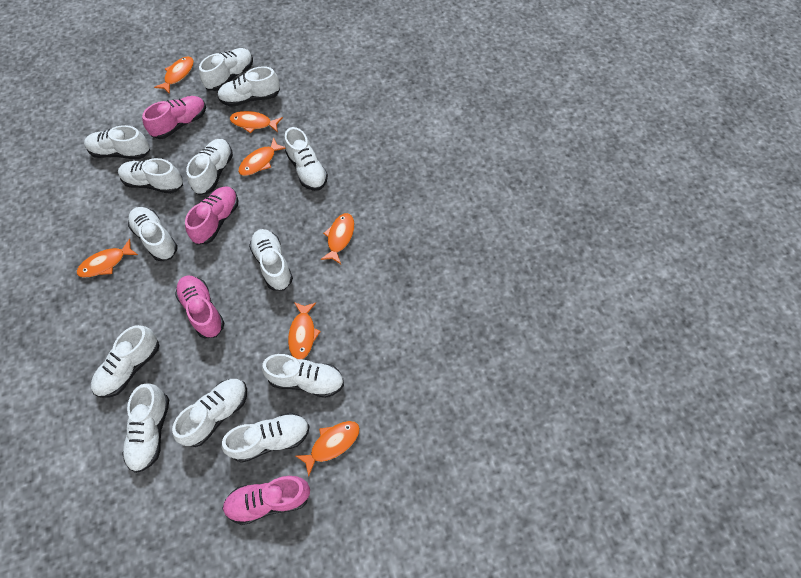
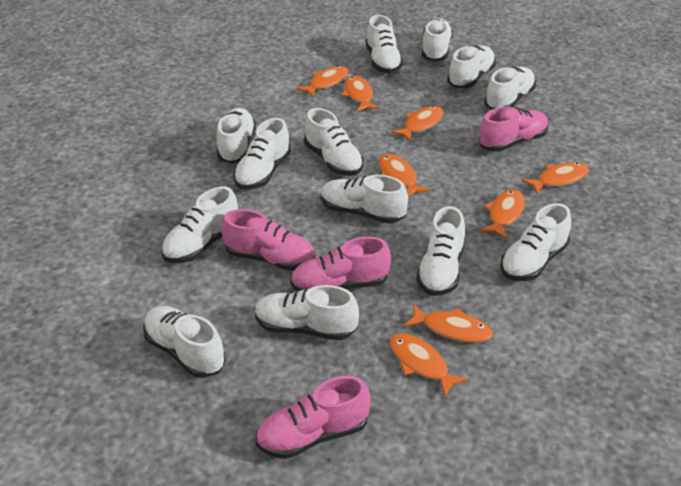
orange fish: [77,239,138,278] [154,56,194,94] [230,111,283,133] [238,137,286,176] [288,302,321,359] [296,421,360,477] [321,213,354,264] = 7 -> [296,66,348,97] [342,76,380,112] [379,154,430,197] [390,333,469,397] [391,106,444,142] [404,304,493,343] [480,190,525,239] [521,162,589,195] = 8

